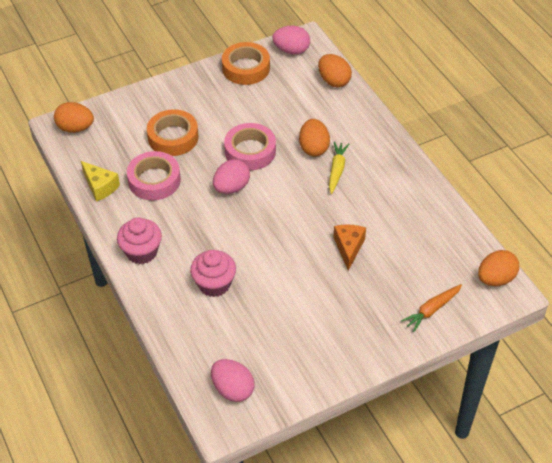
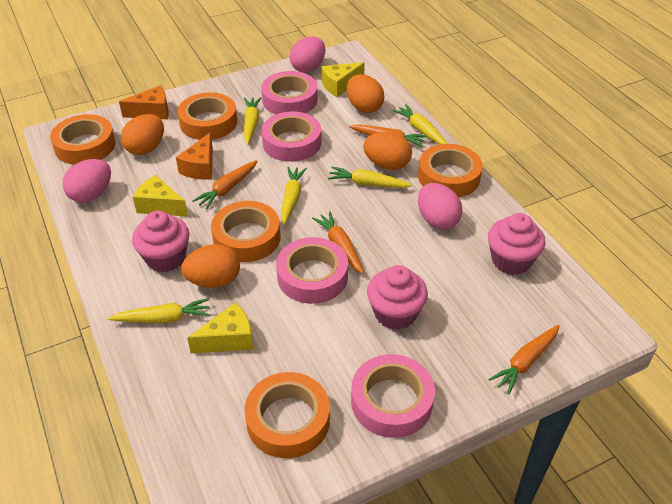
orange carrot: [401,284,462,332] = 1 -> [192,160,257,209] [312,211,364,274] [349,124,428,147] [489,325,560,394] = 4
orange cheese: [333,225,366,271] = 1 -> [119,86,169,119] [176,133,213,180] = 2
orange tape: [147,109,199,156] [222,42,270,85] = 2 -> [50,114,116,165] [177,92,237,140] [211,201,281,262] [245,372,330,458] [418,144,483,197] = 5
pink cupcake: [117,217,162,264] [190,250,236,297] = 2 -> [132,211,189,272] [367,265,428,330] [488,213,545,275] = 3
pink tape: [127,151,181,200] [224,123,276,170] = 2 -> [261,71,318,114] [261,111,322,162] [276,237,348,304] [351,354,435,438] = 4
yellow carrot: [329,142,349,194] = 1 -> [108,298,210,323] [244,97,261,145] [281,167,307,226] [328,167,413,188] [392,104,447,144] = 5
yellow cheese: [81,161,120,202] = 1 -> [133,175,188,217] [187,302,253,353] [322,62,365,97] = 3

